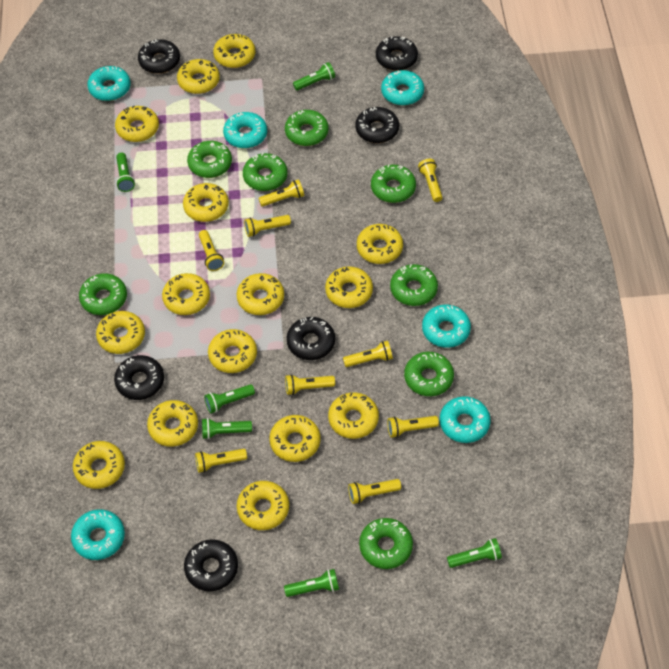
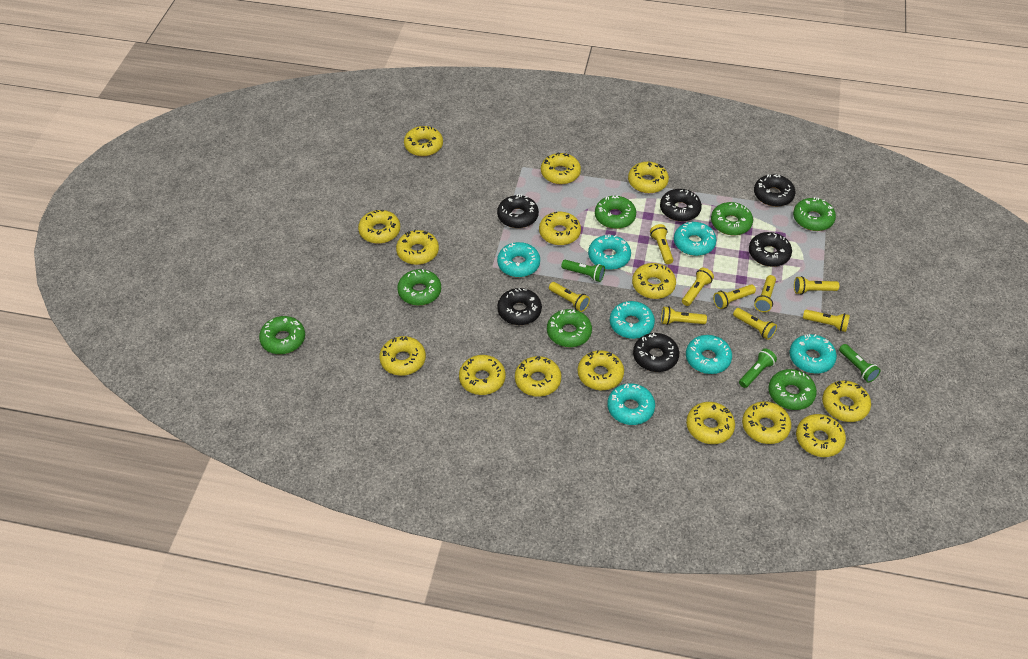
green donut: [79,273,127,315] [187,141,232,178] [243,153,287,191] [285,110,329,146] [359,518,413,569] [371,164,416,203] [390,264,438,306] [404,352,454,396] = 8 -> [259,316,305,354] [397,269,441,306] [547,309,592,347] [595,196,636,229] [711,202,753,235] [768,369,817,410] [793,197,836,231] = 7
green flashlight: [116,153,135,192] [202,418,252,439] [204,384,255,413] [284,569,339,597] [293,62,335,91] [447,538,502,568] = 6 -> [561,260,605,282] [739,348,777,388] [839,344,881,382] = 3
turquoise donut: [71,509,125,560] [87,66,131,101] [223,112,267,148] [381,70,424,106] [422,305,471,348] [440,396,491,443] = 6 -> [497,242,540,277] [588,234,631,270] [607,383,655,425] [610,301,655,339] [674,222,717,256] [686,335,732,374] [789,334,837,374] = 7

